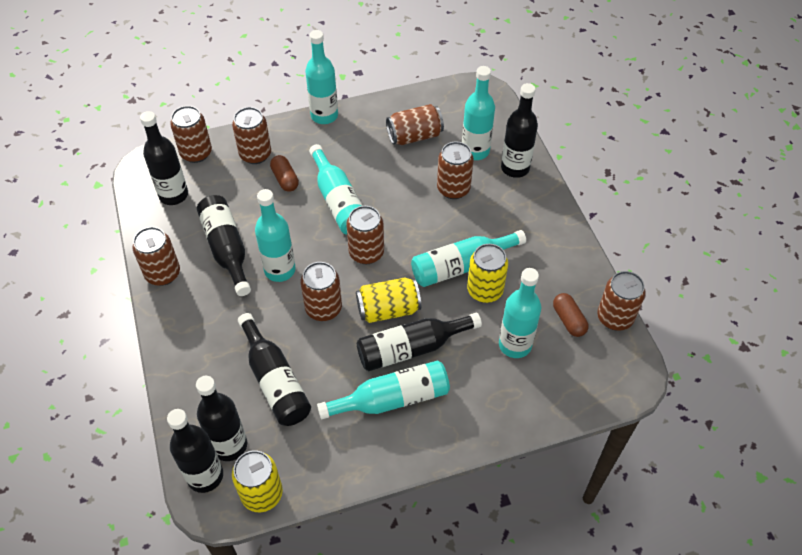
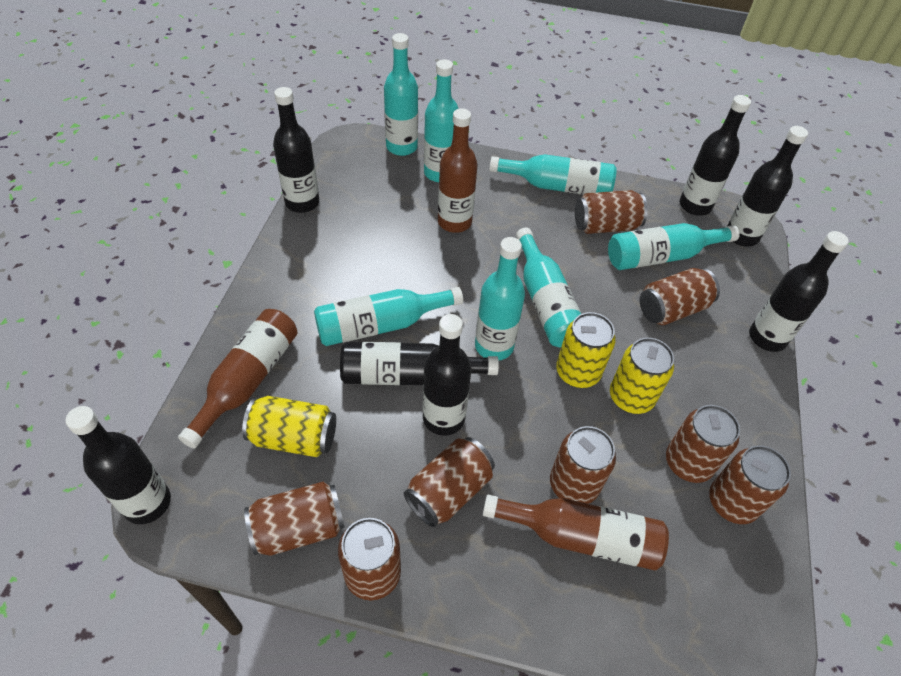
brown bottle: none = 0 -> [178,309,298,448] [438,108,478,233] [483,495,669,570] = 3
brown capsule: [270,155,299,192] [553,293,589,337] = 2 -> none = 0

